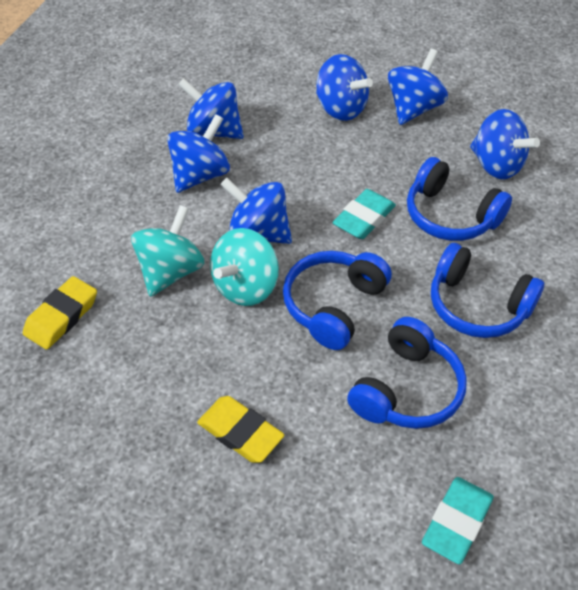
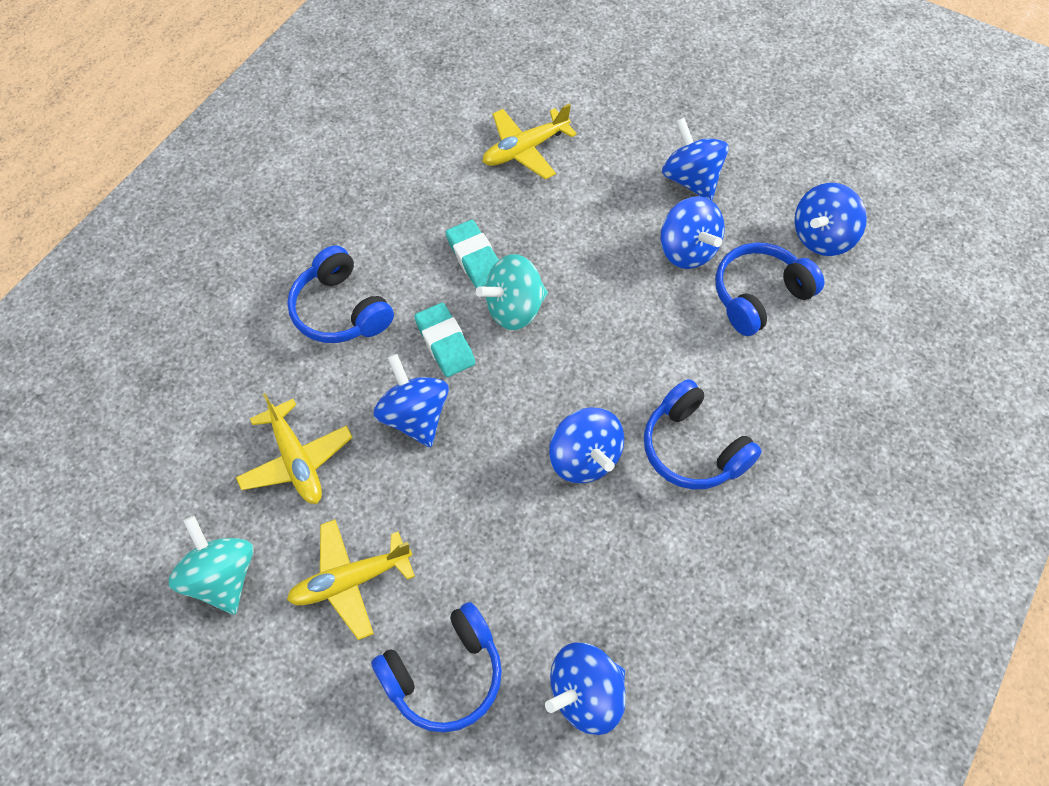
yellow eraser: [23,276,97,350] [197,396,284,463] = 2 -> none = 0
yellow plane: none = 0 -> [236,393,353,504] [287,519,415,640] [482,103,577,179] = 3

